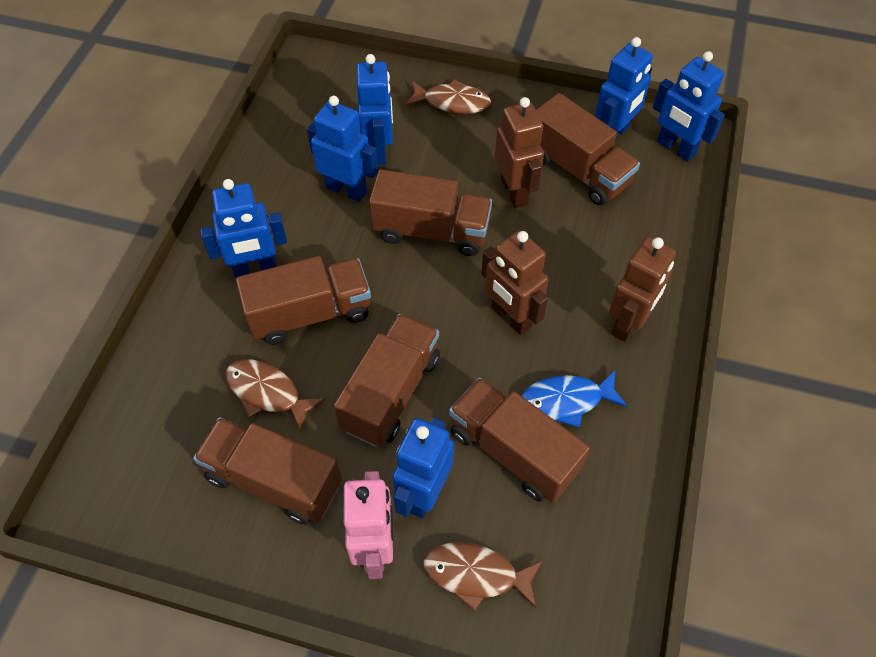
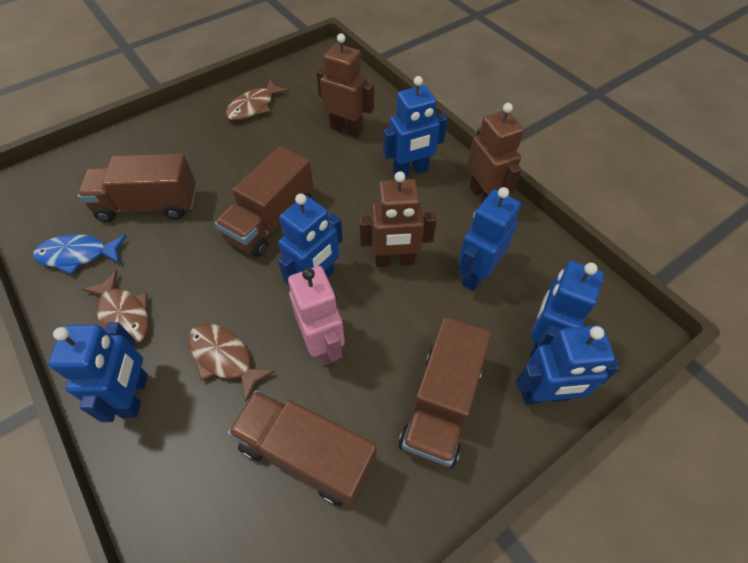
brown truck: [193,417,342,525] [236,256,371,345] [334,314,440,447] [369,169,492,256] [449,378,590,503] [536,93,640,206] = 6 -> [78,153,196,222] [215,146,314,257] [228,390,377,507] [399,317,491,469] = 4

